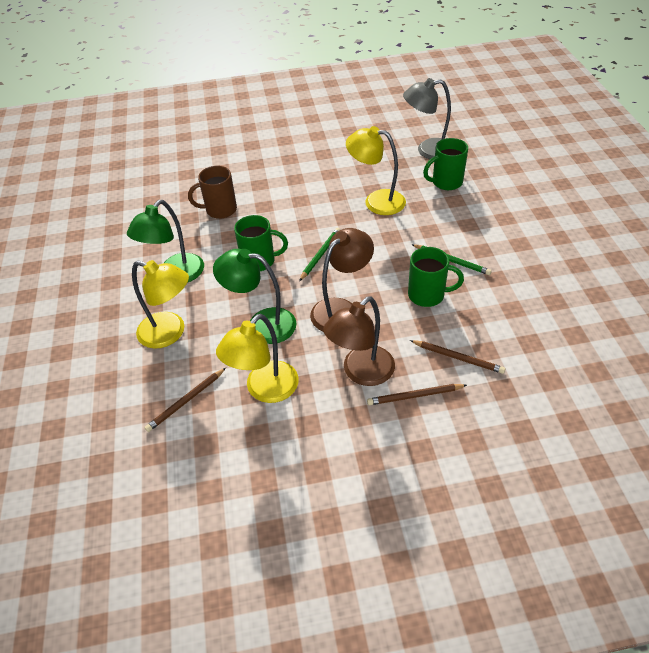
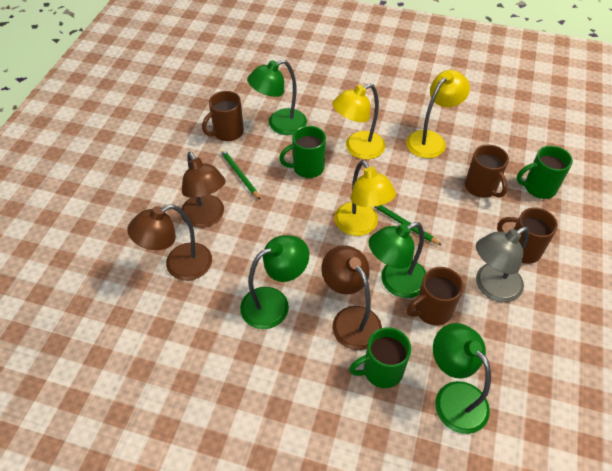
brown lamp: [310,228,374,332] [323,296,395,386] = 2 -> [127,204,212,281] [181,152,226,228] [321,245,382,350] = 3
brown mug: [188,166,237,219] = 1 -> [202,91,244,141] [407,267,463,325] [465,144,509,198] [497,207,558,264] = 4
brown pencil: [144,368,226,432] [367,384,467,405] [410,340,505,374] = 3 -> none = 0
green lamp: [127,200,204,283] [213,249,297,344] = 2 -> [240,235,309,329] [247,60,307,135] [368,222,426,298] [433,323,491,434] = 4

